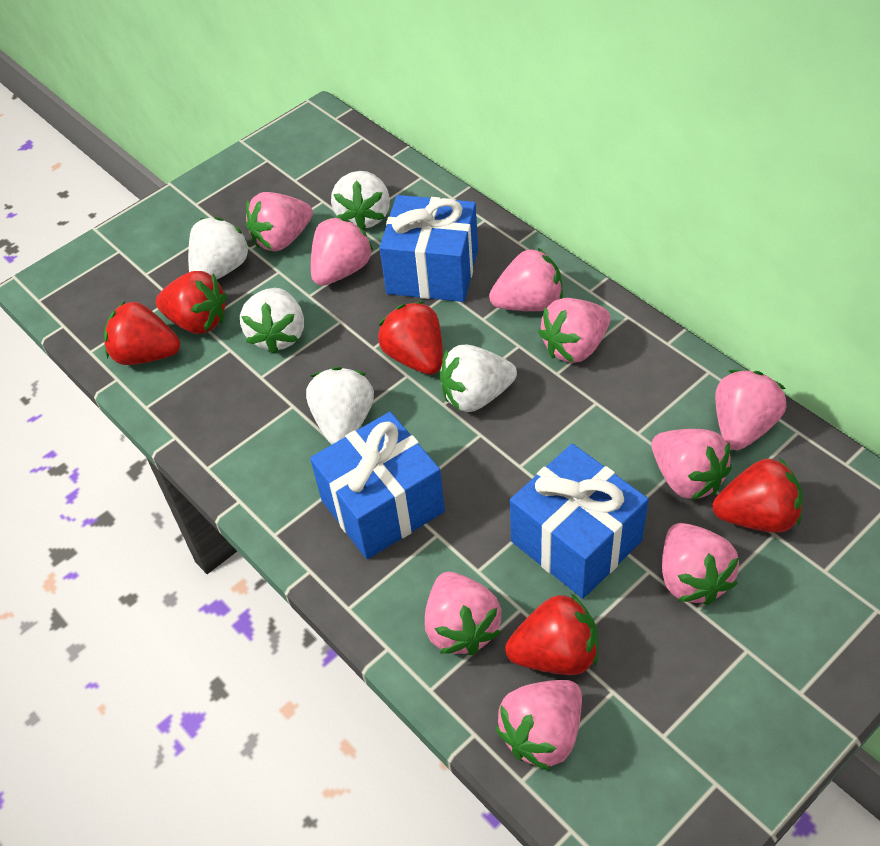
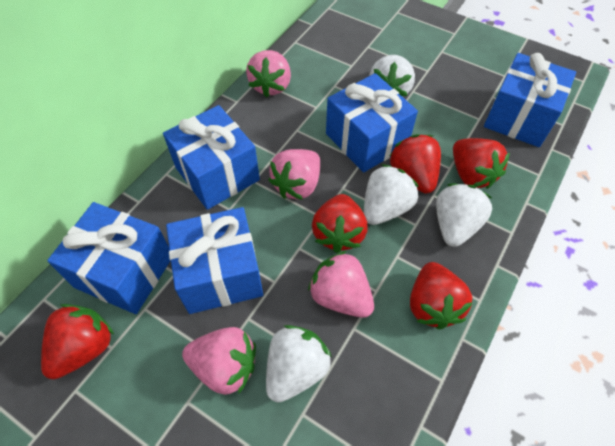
blue gift: [310,412,445,559] [379,195,478,302] [510,444,649,599] = 3 -> [47,202,170,314] [163,105,260,210] [166,207,263,314] [326,73,418,173] [484,53,576,147] = 5
pink strawberry: [245,192,313,251] [311,218,373,286] [425,572,501,655] [489,248,563,311] [495,680,582,771] [538,298,610,363] [652,429,732,500] [662,523,739,605] [715,370,786,450] = 9 -> [182,327,256,395] [246,50,291,97] [268,149,320,200] [308,251,374,318] = 4
white strawberry: [188,217,251,279] [240,288,304,354] [306,367,374,444] [331,171,390,230] [440,345,517,412] = 5 -> [266,325,332,403] [364,164,419,225] [369,55,415,97] [436,184,492,247] = 4

